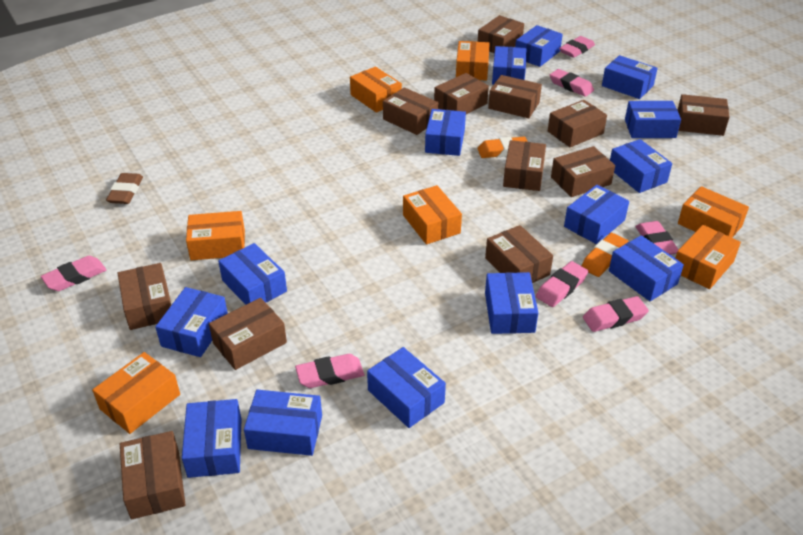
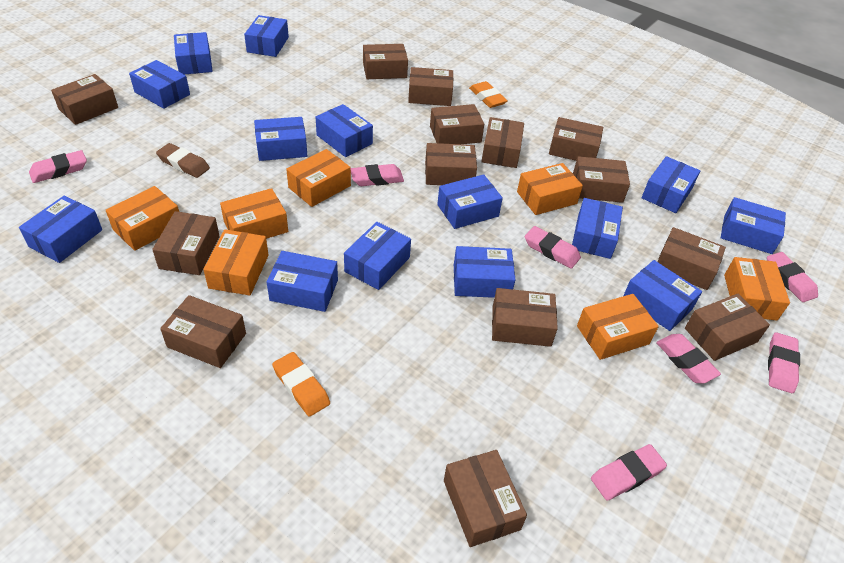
brown box: [117,263,171,330] [120,431,186,519] [209,298,287,370] [383,87,438,135] [434,73,489,114] [478,15,524,53] [485,225,553,283] [488,75,542,118] [503,140,546,191] [548,100,607,147] [551,146,615,197] [678,94,729,136] = 12 -> [51,74,118,125] [152,211,220,275] [160,295,246,368] [363,44,408,79] [408,67,453,106] [425,143,477,185] [430,104,484,144] [444,450,527,547] [481,117,524,168] [492,288,558,347] [549,117,603,161] [573,156,630,203] [657,227,726,290] [685,293,770,361] = 14

